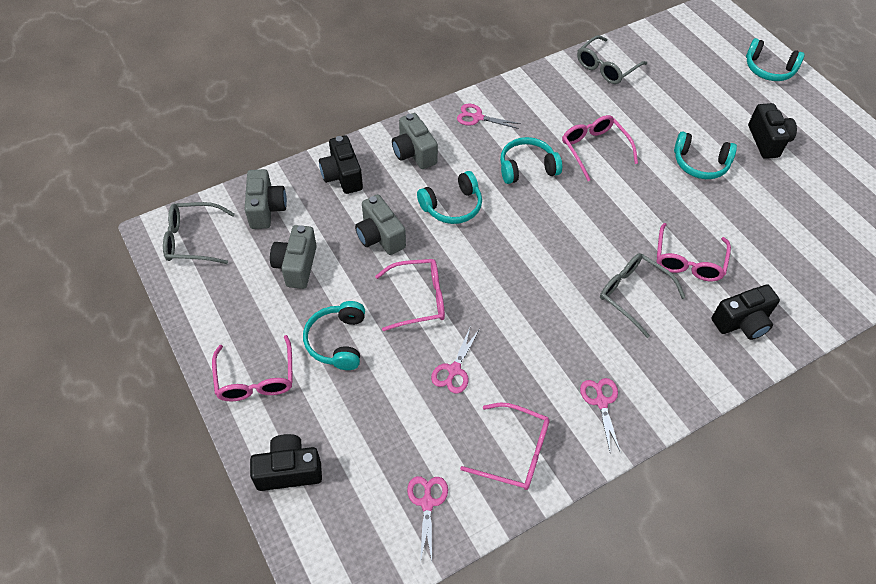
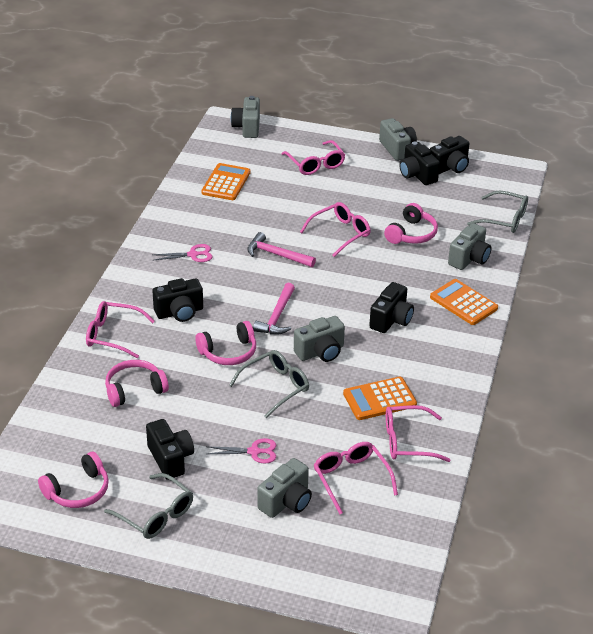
black camera: [250,434,322,491] [319,135,363,194] [711,284,780,340] [748,103,797,159] = 4 -> [146,419,194,480] [153,278,203,322] [369,282,414,333] [399,142,440,185] [430,136,469,174] = 5
grey camera: [245,169,287,229] [270,225,317,289] [355,194,406,255] [392,113,438,169] = 4 -> [231,96,260,138] [258,458,312,518] [294,316,345,362] [379,118,417,161] [448,223,491,270] = 5
orange calculator: none = 0 -> [201,163,250,200] [343,377,417,420] [430,279,498,325] = 3
pink hammer: none = 0 -> [247,232,316,267] [253,283,295,335] = 2
pink headphones: none = 0 -> [38,452,109,508] [105,360,169,407] [195,321,256,365] [384,203,438,244] = 4
pink scissors: [407,476,448,562] [431,328,479,394] [457,104,521,129] [580,378,621,453] = 4 -> [152,244,213,262] [206,438,276,464] = 2
turquoise headphones: [303,301,365,370] [417,171,482,224] [500,137,562,184] [674,131,737,179] [746,38,805,81] = 5 -> none = 0

